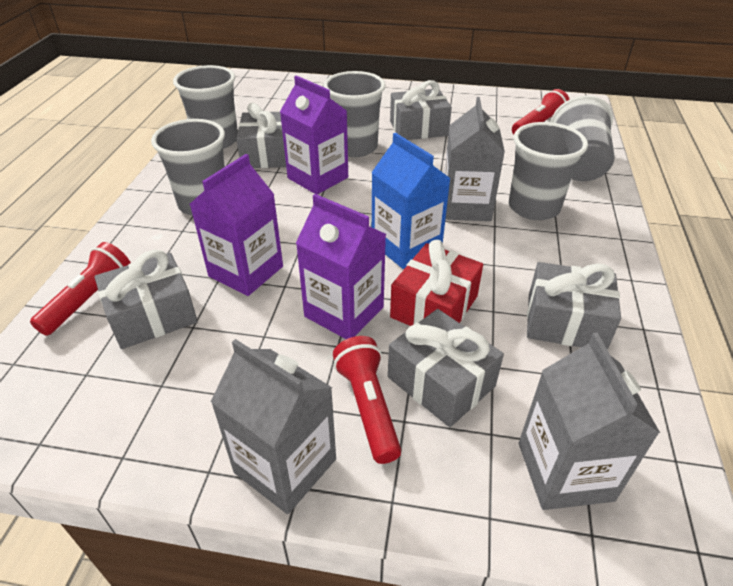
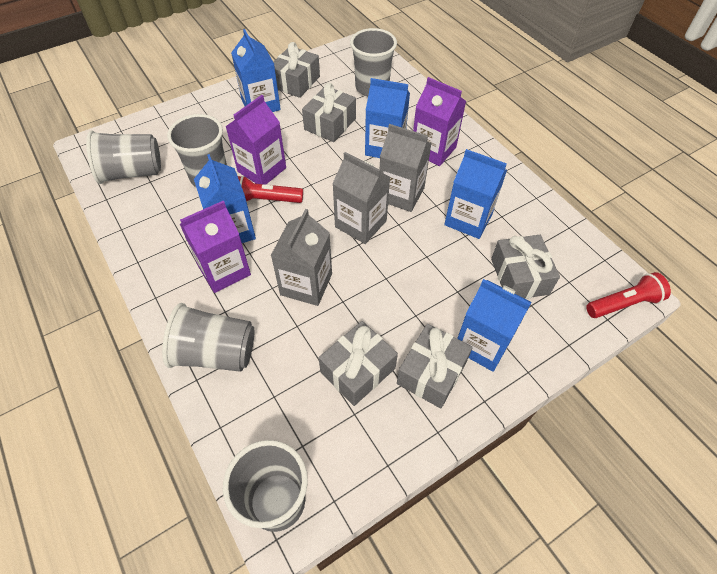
blue carton: [371,133,451,269] = 1 -> [194,154,256,243] [231,29,281,112] [365,78,410,158] [444,149,507,239] [457,279,532,372] = 5
red flashlight: [30,242,131,336] [333,336,401,464] [512,89,570,135] = 3 -> [238,176,303,203] [586,272,671,318] = 2
red gift: [390,240,483,326] = 1 -> none = 0

